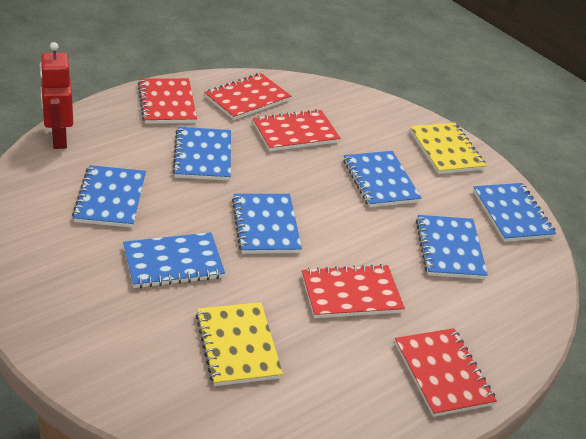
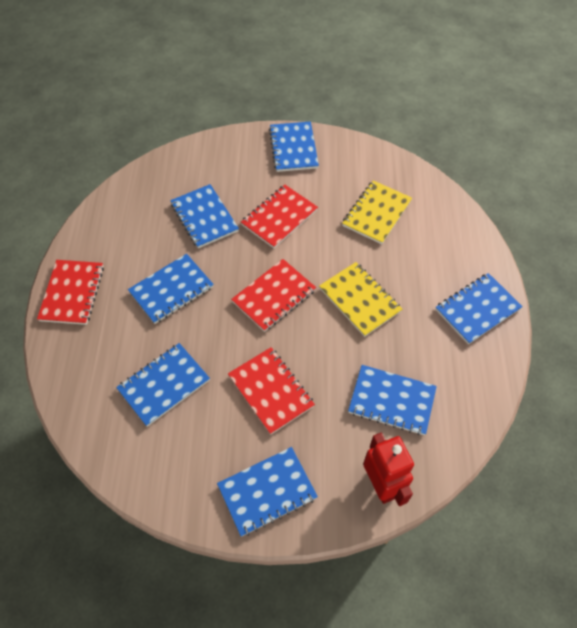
red notebook: [138,78,197,124] [204,73,291,120] [253,109,341,151] [302,264,405,318] [395,328,497,417] = 5 -> [37,260,104,325] [228,347,315,435] [231,259,316,332] [241,185,318,248] = 4

